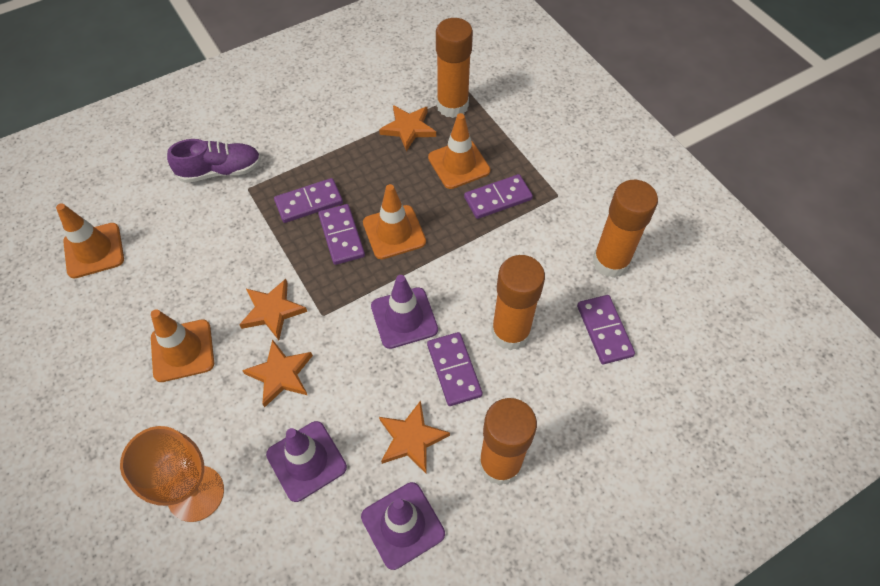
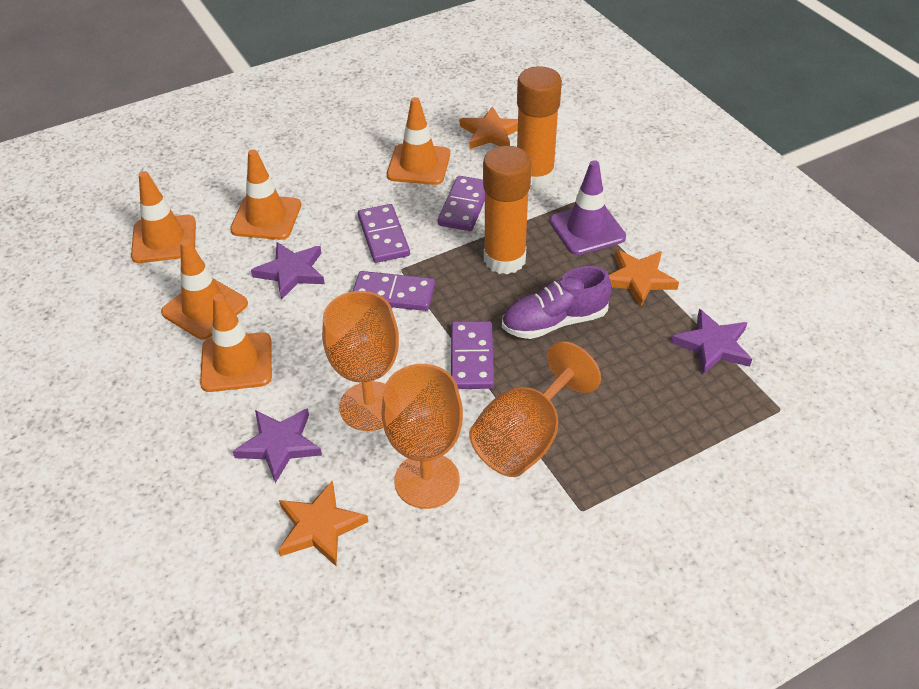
orange glue stick: [436,18,473,118] [479,398,537,486] [491,255,545,351] [593,180,658,278] = 4 -> [483,146,532,275] [517,66,562,189] = 2
orange goblet: [120,426,224,522] = 1 -> [322,291,399,431] [381,364,463,509] [469,341,601,477] = 3
orange star: [239,279,307,340] [242,339,313,407] [379,105,436,152] [379,400,450,473] = 4 -> [278,480,369,566] [460,106,518,149] [609,249,679,308] = 3
orange traffic cone: [56,203,124,278] [151,309,214,382] [363,184,426,259] [428,113,490,189] = 4 -> [131,171,196,263] [161,239,248,340] [200,294,272,392] [230,149,301,240] [387,97,450,185] = 5
purple domino: [274,178,343,223] [318,204,365,265] [427,332,483,406] [464,174,533,219] [577,295,635,364] = 5 -> [353,271,435,311] [358,204,410,263] [438,176,485,231] [451,321,494,389] = 4
purple star: none = 0 -> [233,408,322,483] [251,242,325,300] [671,309,752,375] = 3
purple traffic cone: [266,421,347,502] [361,482,445,570] [371,275,438,349] = 3 -> [550,160,626,255] = 1

